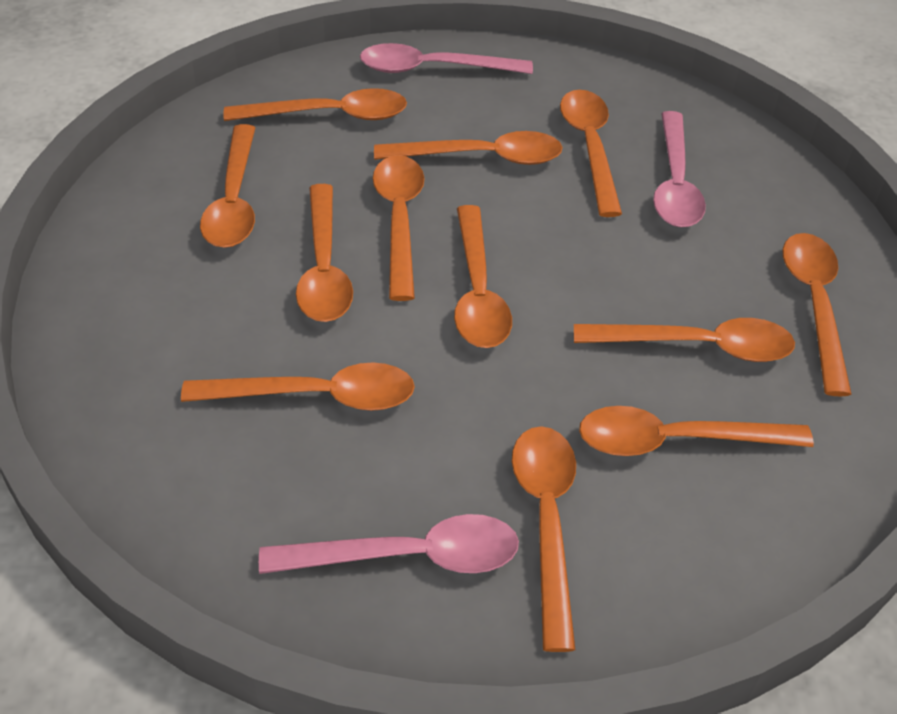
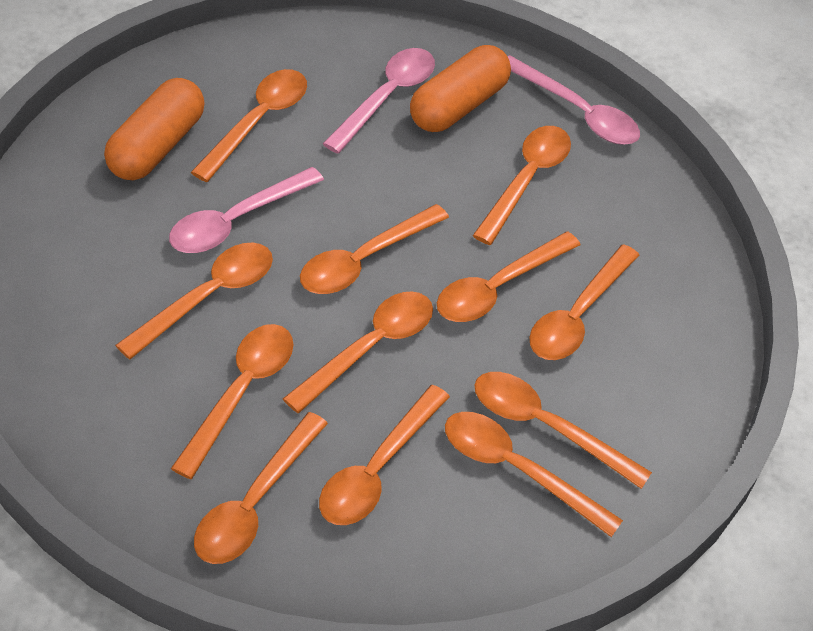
orange capsule: none = 0 -> [104,78,205,180] [410,45,511,132] = 2

